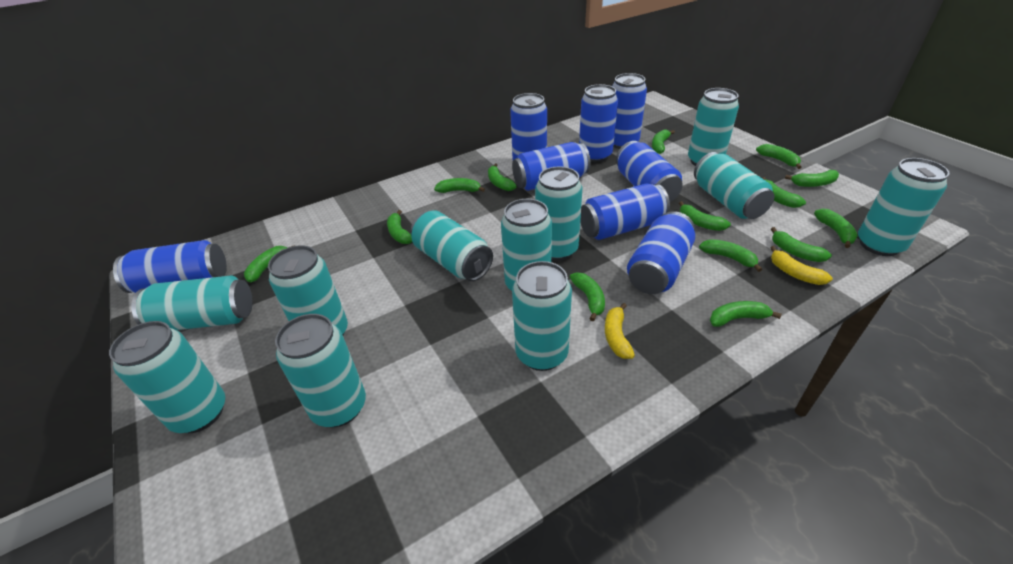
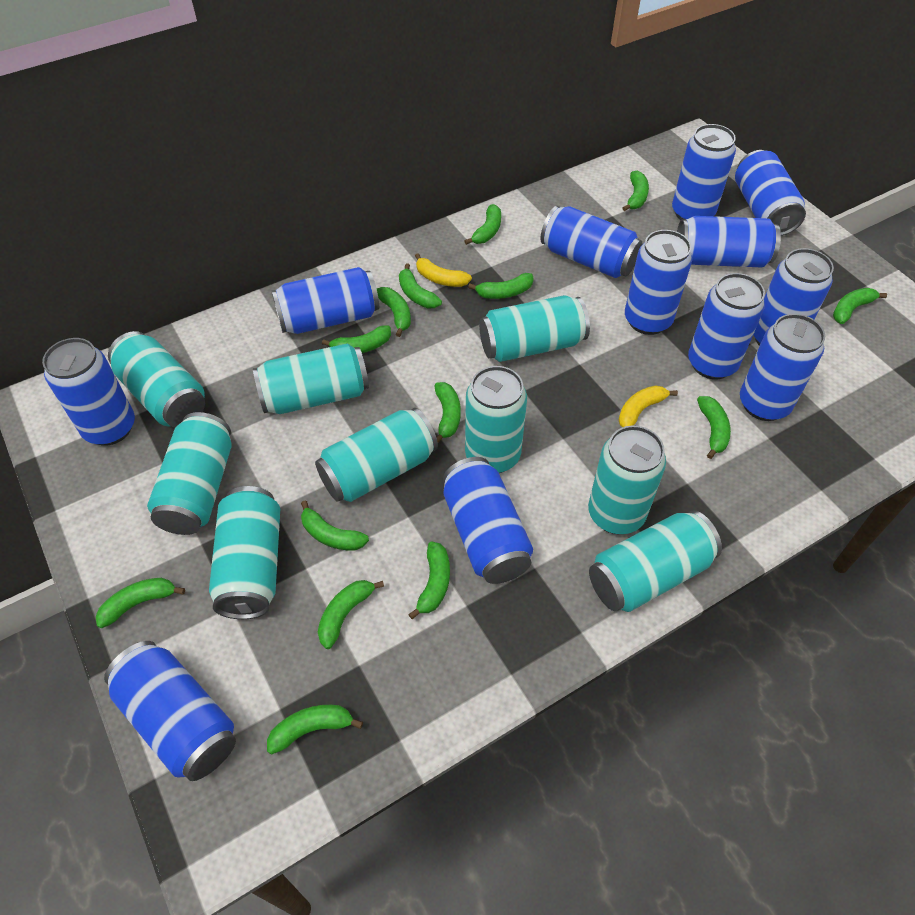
blue can: [113,240,227,293] [510,93,547,160] [512,142,591,191] [579,84,618,162] [580,183,670,240] [612,73,647,149] [616,141,683,202] [627,211,695,294] = 8 -> [42,338,135,446] [104,641,236,781] [272,267,379,334] [443,457,533,584] [540,206,642,278] [625,230,692,335] [672,124,736,220] [677,216,781,268] [688,273,765,379] [735,150,806,236] [740,314,825,421] [753,248,834,346] = 12
turquoise can: [109,321,225,433] [132,275,253,330] [268,245,348,335] [275,314,366,427] [411,210,493,281] [501,199,552,291] [512,261,572,371] [535,166,582,261] [688,88,739,166] [694,152,775,219] [858,158,950,256] = 11 -> [108,331,205,428] [147,412,232,535] [209,486,280,619] [253,343,369,414] [315,408,438,502] [465,366,527,473] [479,295,590,362] [588,426,666,534] [589,510,722,612] = 9

